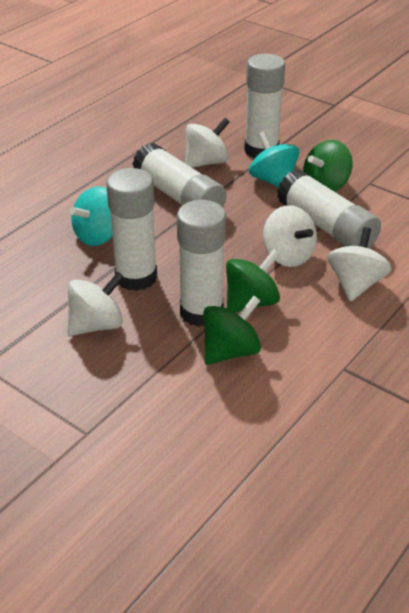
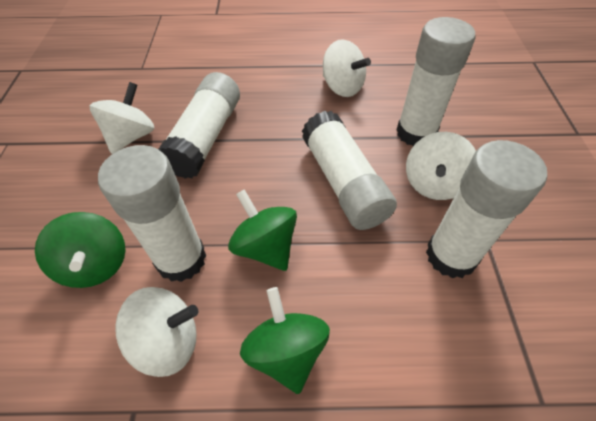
turquoise spinning top: [70,186,113,246] [249,132,299,188] = 2 -> none = 0

